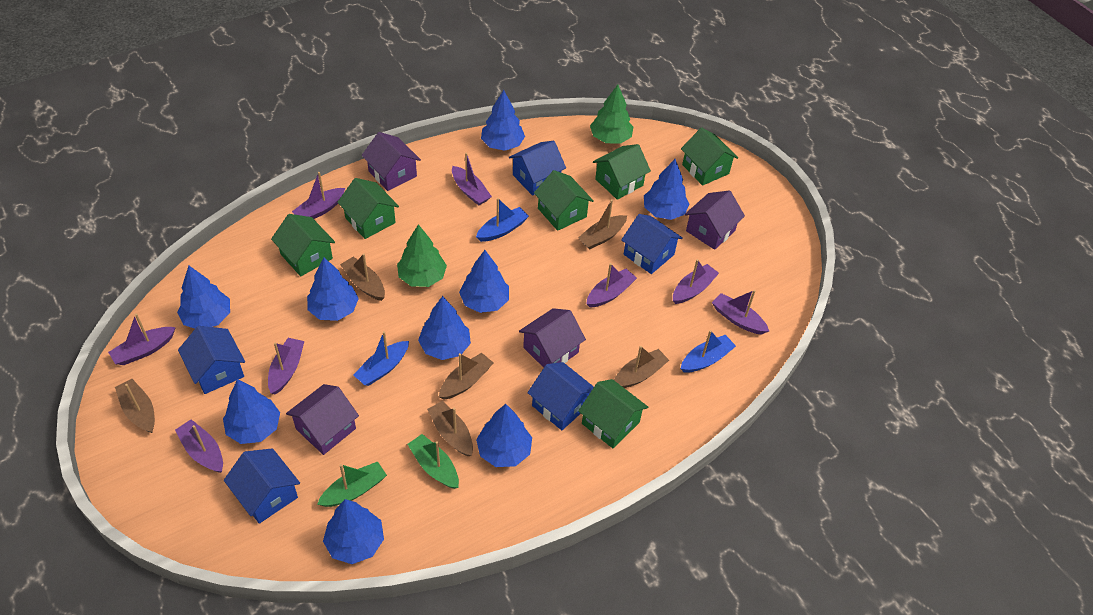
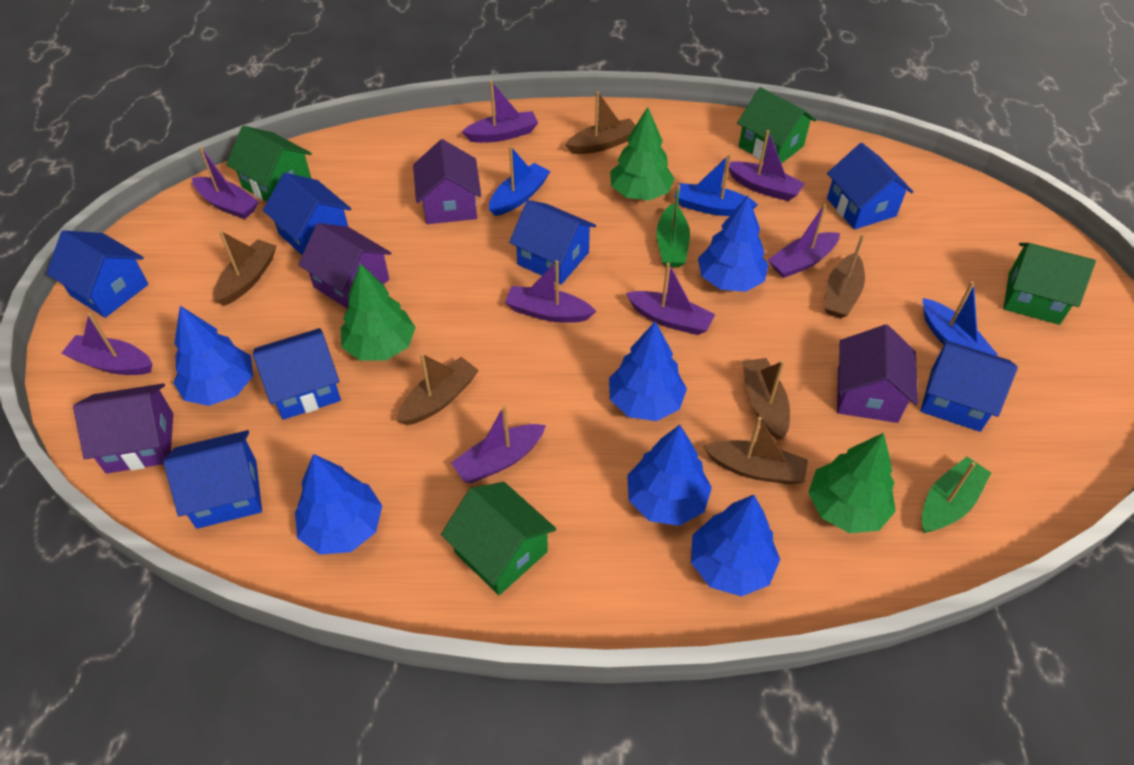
blue house: [178,326,245,394] [224,448,300,524] [509,141,566,196] [527,362,594,430] [621,214,683,274] = 5 -> [46,230,148,318] [163,430,262,529] [253,328,341,420] [263,173,351,255] [509,200,596,284] [827,143,913,230] [920,339,1018,432] = 7
blue tree: [177,266,230,329] [223,379,280,444] [307,258,359,321] [323,499,384,564] [418,296,471,360] [459,250,509,313] [476,404,532,467] [481,90,525,151] [644,159,689,220] = 9 -> [173,306,253,406] [295,454,382,554] [609,321,687,421] [627,425,712,526] [691,495,780,597] [698,195,769,292] = 6
green house: [271,214,335,276] [337,178,399,239] [534,170,594,231] [578,379,648,448] [593,144,651,200] [681,127,738,186] = 6 -> [226,126,312,202] [441,482,556,595] [737,87,816,164] [1003,243,1096,325] = 4
green tree: [397,224,447,287] [590,84,633,144] = 2 -> [341,263,416,361] [610,107,675,201] [808,433,896,533] = 3

